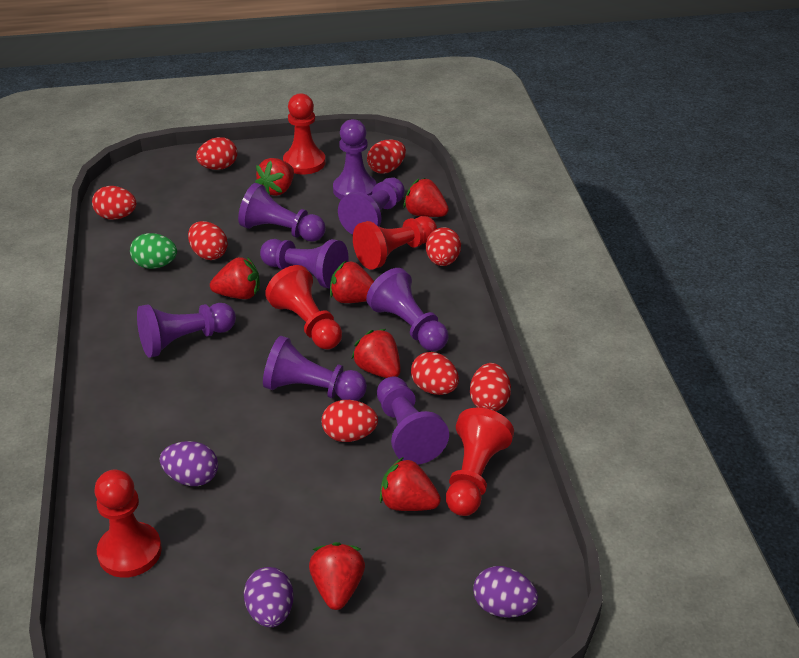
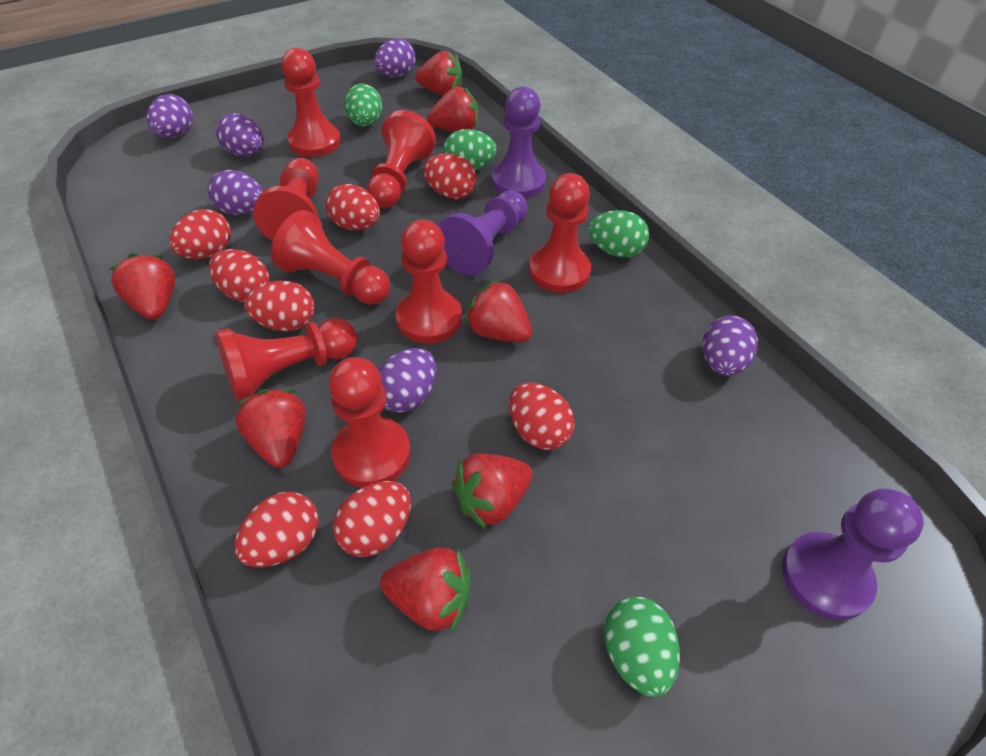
green egg: [130,233,177,269] = 1 -> [344,83,382,126] [443,129,497,170] [589,210,649,257] [604,597,680,697] = 4
purple egg: [160,441,218,486] [244,567,294,627] [473,566,538,618] = 3 -> [146,94,193,138] [208,170,263,215] [216,114,264,156] [374,38,416,77] [378,348,437,413] [702,315,758,376] = 6
purple pawn: [137,303,236,358] [238,183,326,242] [260,239,349,289] [263,336,367,401] [333,119,376,200] [338,177,405,235] [366,268,448,351] [377,376,449,464] = 8 -> [438,190,528,275] [492,87,546,198] [782,489,924,621] = 3
red pawn: [94,470,162,578] [265,265,342,349] [283,93,326,174] [353,216,437,270] [446,408,514,516] = 5 -> [216,318,357,402] [253,158,319,241] [271,210,390,305] [282,48,341,157] [329,357,410,488] [367,110,436,208] [396,220,462,343] [529,173,591,293] = 8

